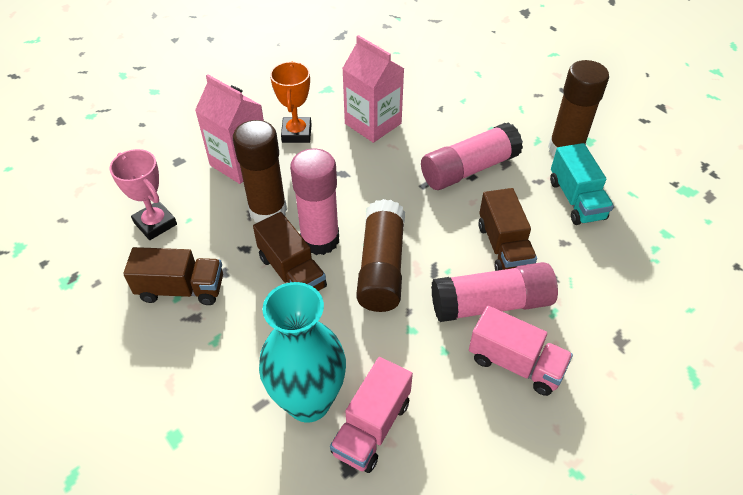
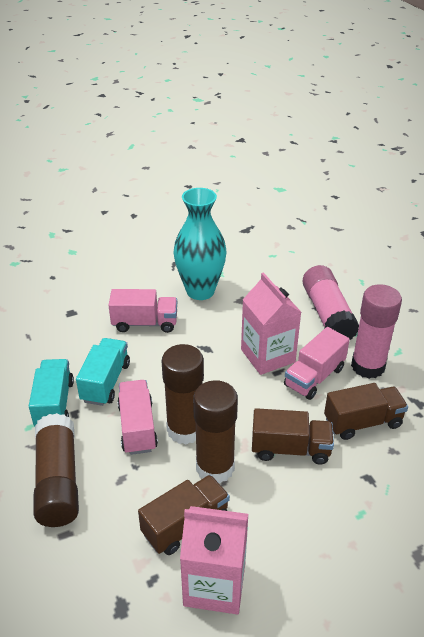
orange trophy: [270,61,312,143] = 1 -> none = 0
pink glue stick: [290,149,339,255] [421,122,523,190] [431,262,558,322] = 3 -> [302,265,359,340] [351,284,402,379] = 2
pink trophy: [109,149,177,240] = 1 -> none = 0
pink truck: [330,357,413,473] [469,306,573,396] = 2 -> [108,289,177,333] [117,380,158,455] [284,327,350,400] = 3
turquoise truck: [550,143,614,225] = 1 -> [29,359,74,426] [76,338,130,406] = 2

